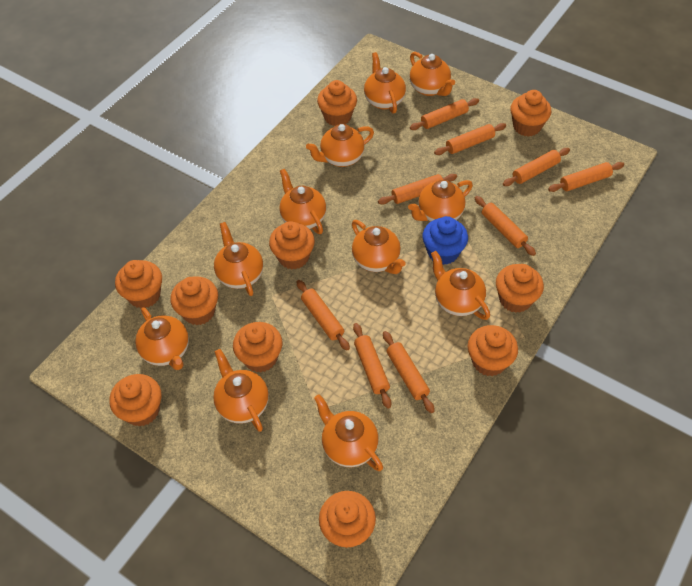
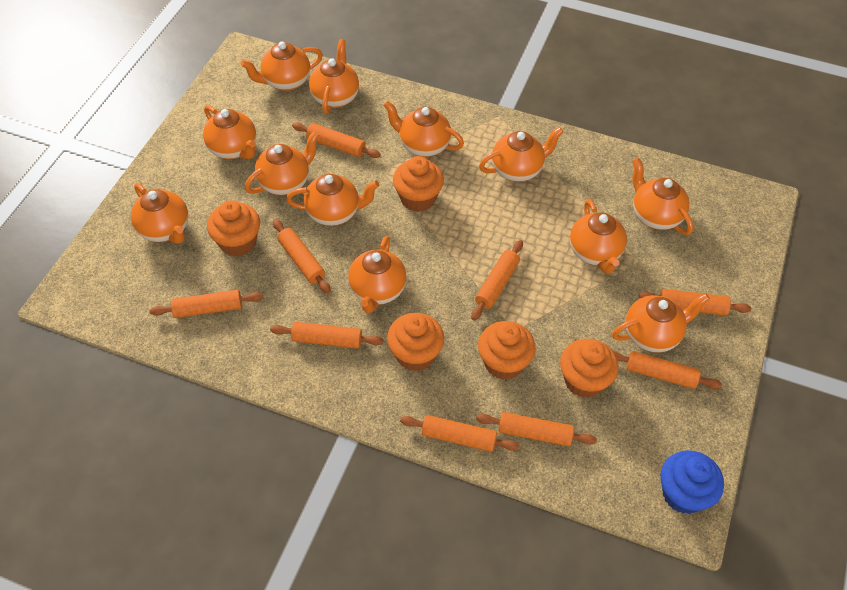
orange cupcake: [109,374,161,427] [115,260,162,308] [171,276,218,325] [233,322,283,373] [269,221,315,270] [317,80,357,126] [319,491,376,548] [468,325,518,376] [496,264,544,313] [510,90,551,137] = 10 -> [207,200,260,257] [387,313,444,371] [393,156,444,212] [478,321,536,380] [560,339,619,398] = 5
orange teapot: [135,307,189,370] [213,349,269,432] [214,222,263,296] [279,169,326,234] [306,124,374,167] [314,394,383,471] [352,220,406,274] [364,52,406,114] [408,180,473,222] [410,52,455,96] [431,251,490,320] = 11 -> [131,183,188,244] [203,105,256,159] [241,41,323,91] [245,131,319,195] [286,174,379,226] [309,39,359,114] [348,236,407,313] [383,101,464,157] [479,127,563,182] [570,199,627,274] [612,293,710,352] [632,158,693,235] = 12

